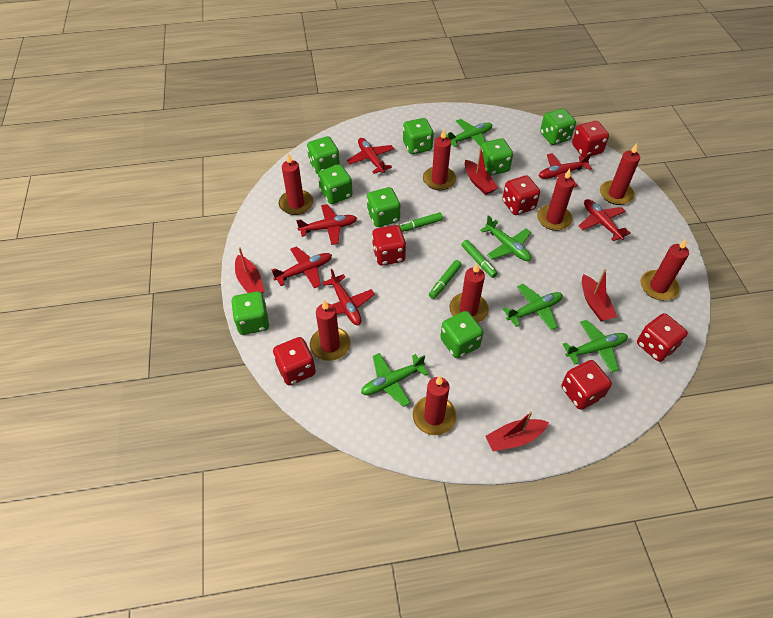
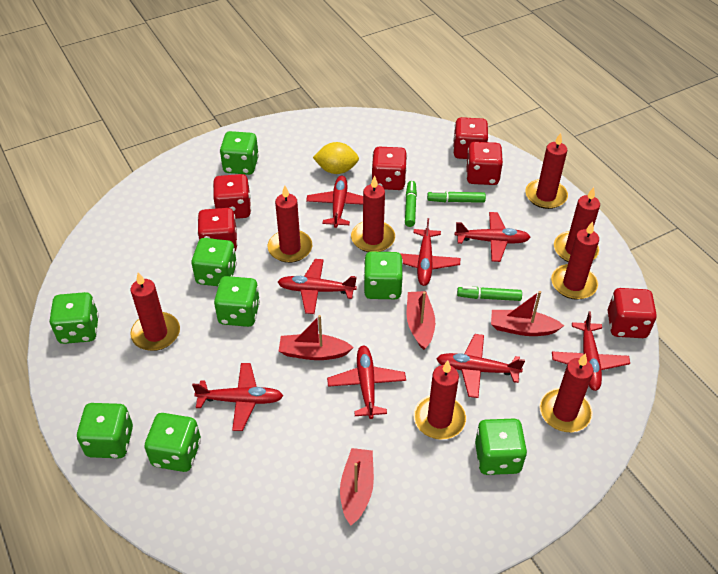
green plane: [361,353,428,407] [446,119,492,147] [480,215,531,261] [503,284,563,330] [563,320,628,373] = 5 -> none = 0
red plane: [272,246,332,288] [296,204,357,245] [322,269,375,325] [347,138,394,174] [539,153,592,188] [579,199,631,241] = 6 -> [192,363,283,431] [278,259,357,314] [306,176,363,228] [327,346,406,419] [400,218,460,286] [436,334,525,398] [455,212,531,262] [552,311,630,391] = 8
yellow lemon: none = 0 -> [313,142,359,174] = 1

